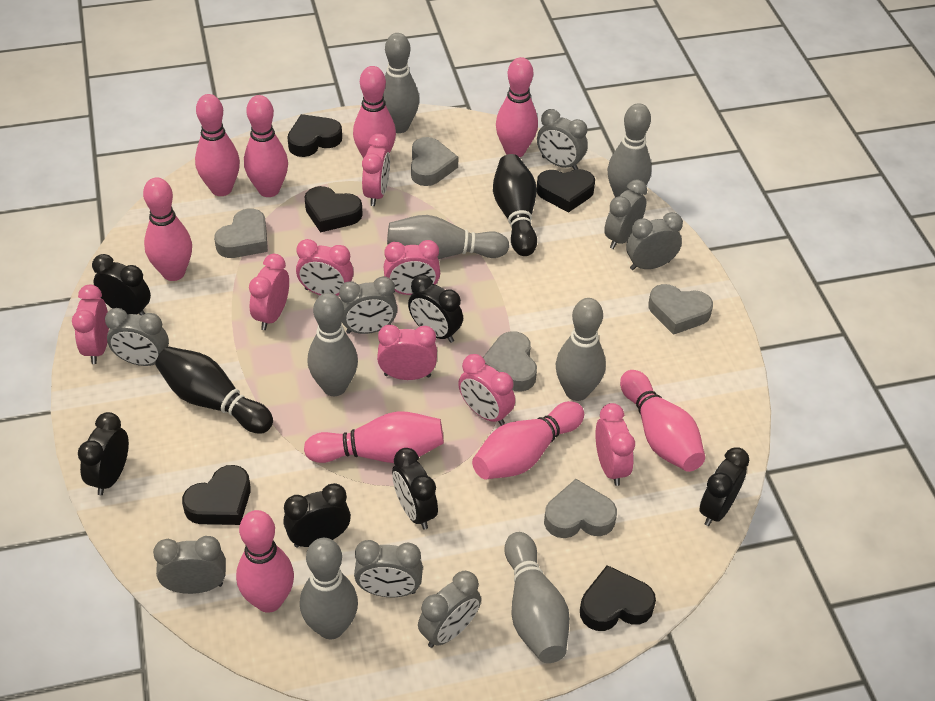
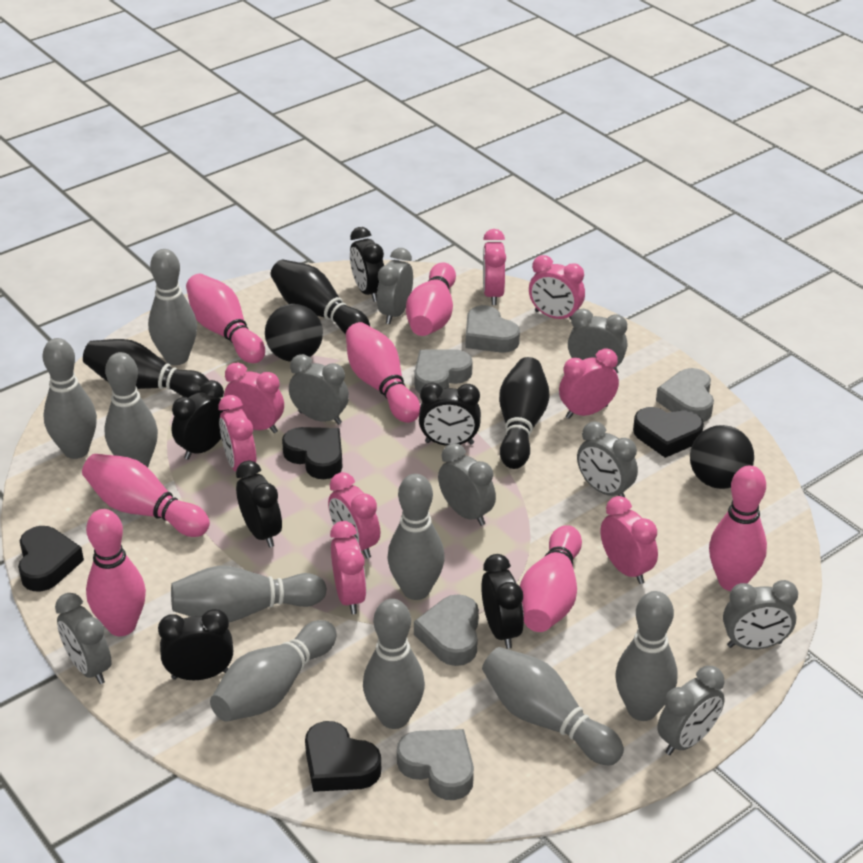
black ball: none = 0 -> [265,304,323,362] [690,425,754,489] = 2
black bowling pin: [155,347,273,433] [493,154,537,256] = 2 -> [83,339,209,398] [271,259,370,334] [499,357,549,469] = 3
black heart: [182,465,251,525] [287,114,342,157] [305,186,363,233] [537,169,595,213] [580,565,656,631] = 5 -> [18,526,84,591] [282,427,343,479] [305,721,381,792] [633,407,704,458] = 4
grey bowling pin: [300,538,358,639] [308,293,358,396] [383,33,419,133] [387,215,509,259] [504,532,570,663] [556,298,606,401] [608,103,652,198] = 7 -> [43,338,97,459] [104,352,158,467] [148,249,197,365] [171,566,327,622] [210,620,337,722] [363,599,425,729] [387,474,445,600] [482,647,624,765] [615,591,678,721] = 9
pink bowling pin: [143,177,192,281] [195,94,240,196] [236,510,294,613] [244,95,288,197] [304,411,444,463] [353,66,396,158] [472,401,584,480] [496,57,538,158] [620,370,705,472] = 9 -> [82,454,210,537] [86,509,146,636] [186,274,265,363] [346,322,420,423] [406,263,456,336] [520,525,582,632] [709,466,767,591] = 7

